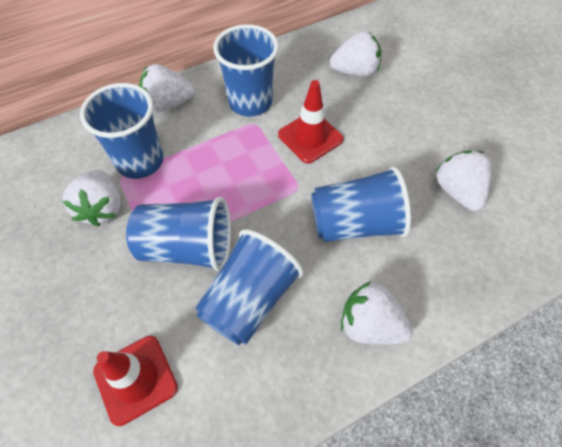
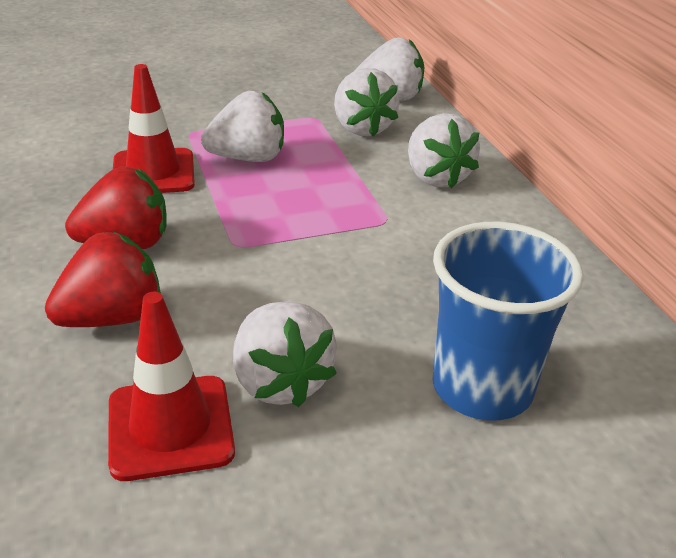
blue cup: [80,83,163,179] [126,197,231,271] [195,229,304,345] [213,24,279,117] [311,166,411,242] = 5 -> [432,222,584,421] = 1
red strawberry: none = 0 -> [45,232,161,327] [65,166,167,249] = 2

